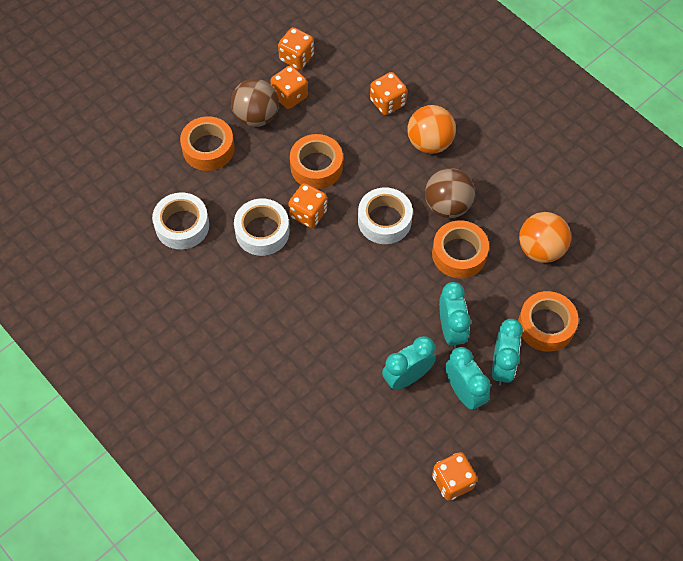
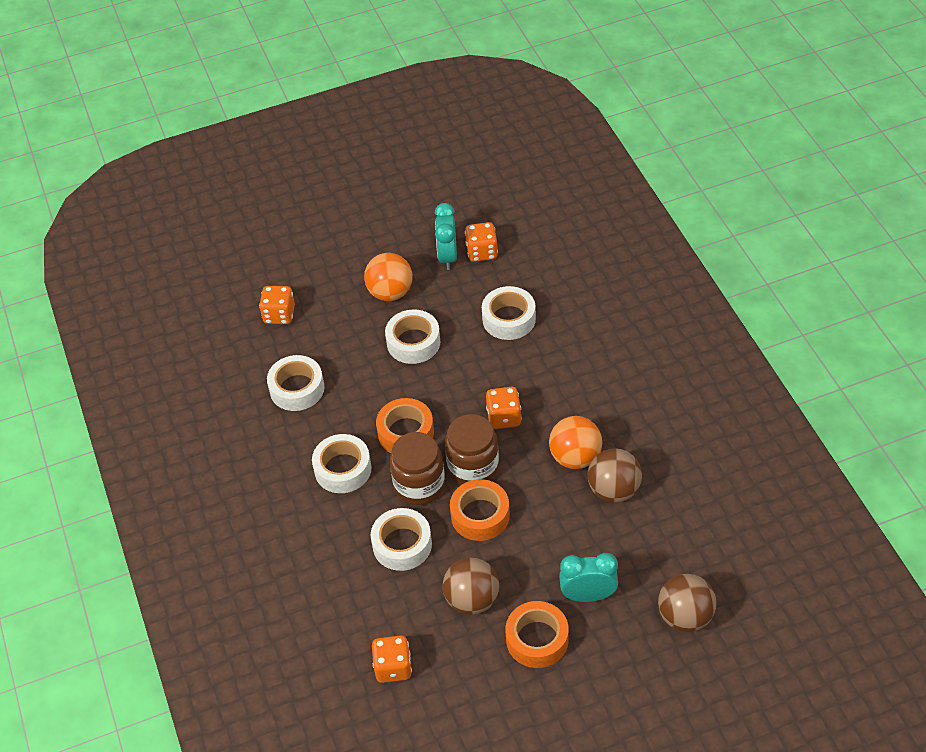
brown ball: [231,79,279,127] [425,168,475,218] = 2 -> [443,558,499,615] [588,448,642,503] [658,574,716,632] = 3
brown jar: none = 0 -> [390,432,445,505] [445,414,499,485] = 2
orange dice: [270,66,308,109] [278,27,314,70] [288,183,327,228] [370,72,407,115] [432,452,477,500] = 5 -> [259,286,295,324] [372,635,412,683] [465,222,498,262] [486,387,522,429] = 4
orange tape: [180,116,235,171] [290,134,343,189] [432,220,489,278] [518,291,579,352] = 4 -> [376,398,434,453] [450,479,510,541] [506,601,569,668] = 3
turquoise clock: [382,336,436,390] [439,282,471,349] [445,347,491,411] [492,319,523,386] = 4 -> [434,203,457,270] [559,553,618,602] = 2
white tape: [152,192,209,250] [234,199,289,256] [358,187,413,244] = 3 -> [267,355,324,411] [312,434,372,493] [371,508,432,571] [385,309,440,364] [482,286,536,340] = 5

